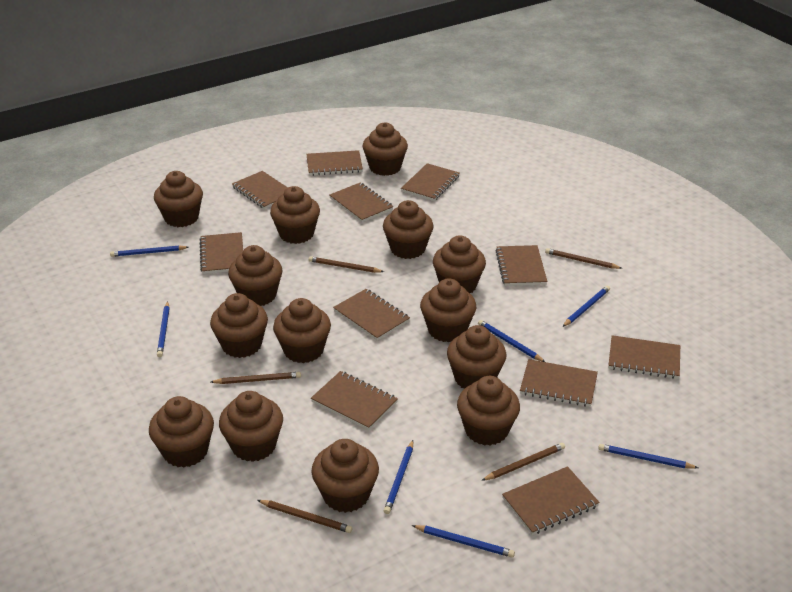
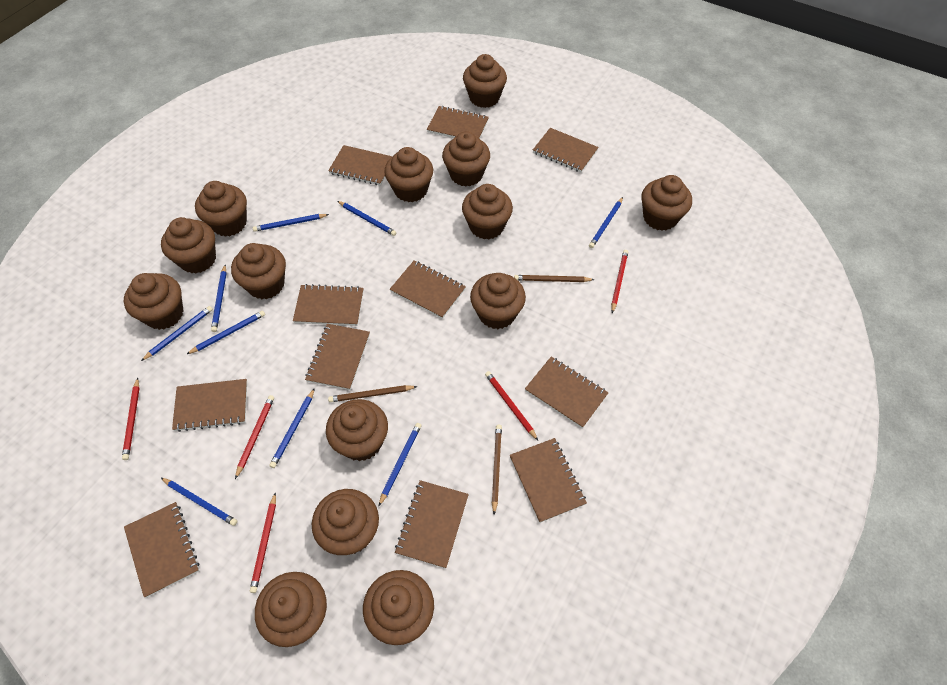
blue pencil: [110,245,189,257] [157,301,170,357] [384,440,413,514] [412,525,515,558] [478,320,545,362] [563,286,610,327] [598,444,698,469] = 7 -> [141,306,213,361] [161,478,237,526] [187,311,265,354] [211,265,227,332] [253,214,329,232] [269,388,315,468] [337,201,397,236] [378,423,421,507] [589,197,623,248] = 9
brown pencil: [211,372,301,384] [257,500,352,533] [308,256,384,273] [481,443,565,481] [545,248,622,269] = 5 -> [328,385,417,402] [492,425,502,515] [514,275,594,282] = 3
red pencil: none = 0 -> [122,378,140,460] [235,395,274,479] [250,492,276,593] [485,371,538,440] [611,250,628,313] = 5

